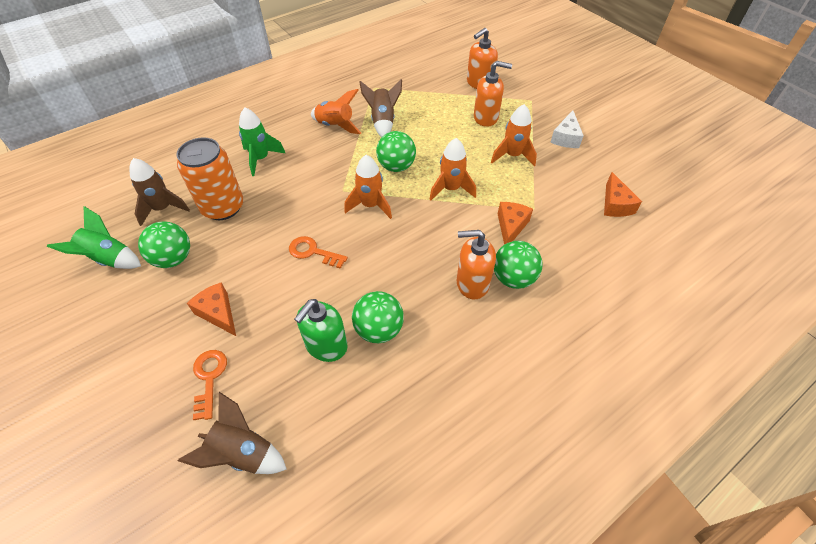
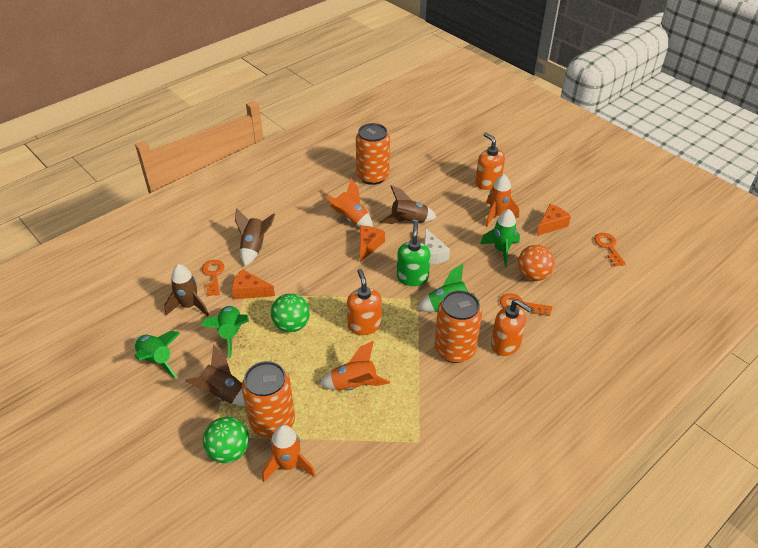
brown rocket: [129,158,190,226] [178,392,287,474] [360,79,402,137] = 3 -> [164,264,209,317] [185,345,245,406] [235,209,275,266] [381,185,436,224] = 4
green ball: [138,222,190,268] [352,291,404,343] [376,131,416,172] [494,241,542,289] = 4 -> [203,417,249,463] [271,293,310,332] = 2
green rocket: [47,206,141,269] [239,107,285,176] = 2 -> [135,330,180,379] [201,305,249,358] [418,264,480,312] [480,209,520,267] = 4
orange ball: none = 0 -> [518,245,555,281] = 1
orange can: [176,137,243,220] = 1 -> [242,361,295,438] [356,123,390,185] [435,290,482,363] = 3
orange key: [193,350,227,420] [289,236,348,269] = 2 -> [202,260,224,296] [500,293,552,316] [594,233,626,267] = 3

